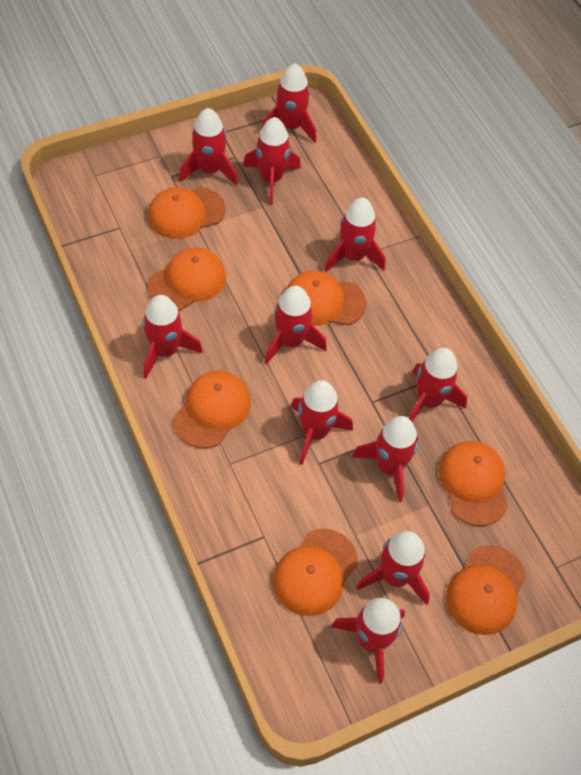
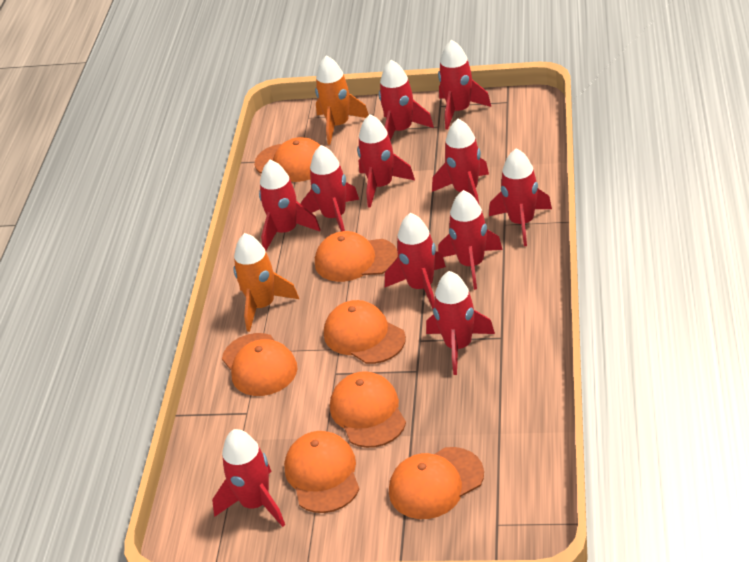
orange rocket: none = 0 -> [233,233,299,332] [315,56,369,145] = 2

